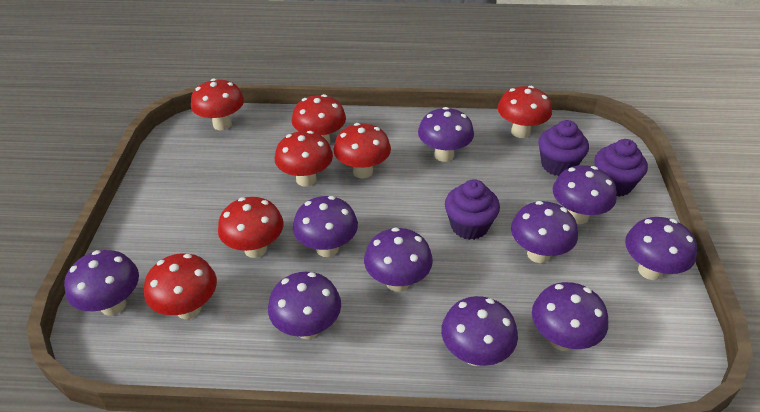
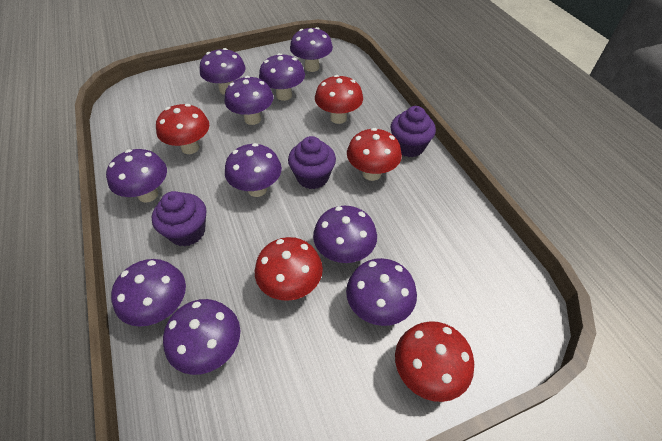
red mushroom: [144,253,217,319] [191,79,244,130] [218,197,283,258] [275,131,333,187] [292,94,346,144] [333,123,391,178] [498,86,552,138] = 7 -> [156,104,209,154] [255,237,323,301] [315,75,363,124] [347,128,402,181] [395,321,474,402] = 5

